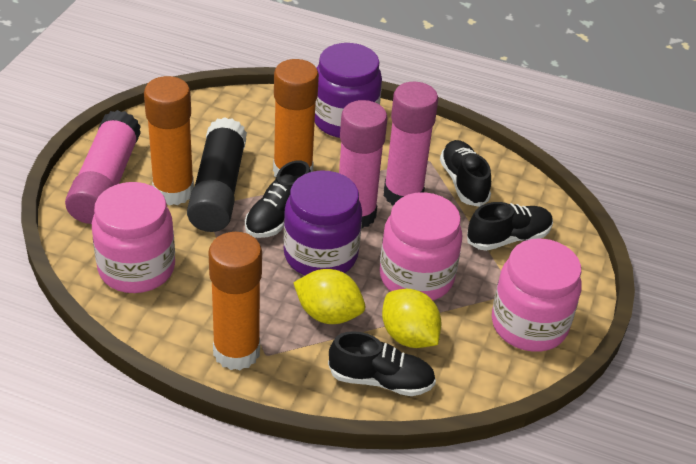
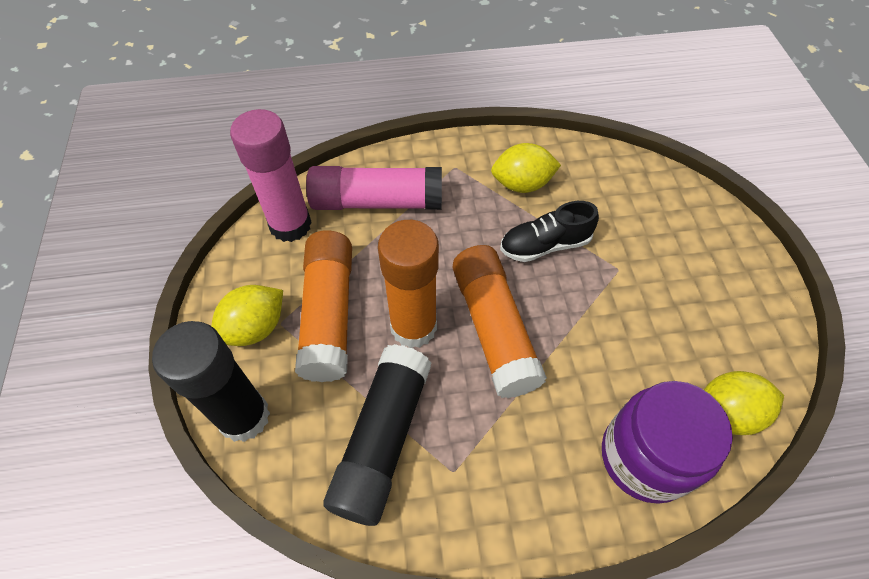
black glue stick: [187,117,247,232] = 1 -> [152,321,270,442] [323,344,432,526] = 2
black shoe: [245,160,311,238] [328,331,436,396] [440,140,491,207] [467,202,553,251] = 4 -> [500,201,599,262] = 1
pink glue stick: [65,110,141,224] [339,100,388,229] [384,82,438,206] = 3 -> [230,109,312,242] [306,166,442,210] = 2
pink jar: [92,182,175,293] [380,192,462,300] [492,238,582,352] = 3 -> none = 0
purple jar: [283,170,362,276] [315,43,382,138] = 2 -> [602,381,733,504] = 1
yellow lemon: [293,269,365,324] [382,289,442,348] = 2 -> [211,285,283,346] [491,143,561,193] [704,371,784,435] = 3

